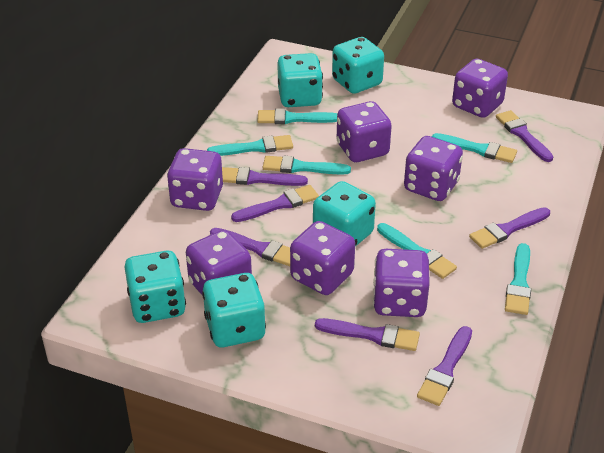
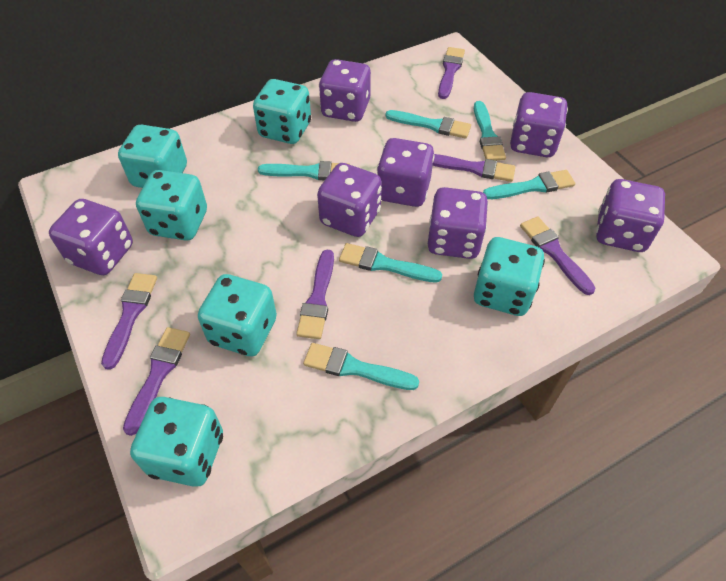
purple brush: [210,228,290,266] [222,167,308,186] [231,185,319,222] [315,318,420,351] [417,326,472,406] [469,207,550,249] [496,110,554,162] = 7 -> [101,273,157,370] [123,327,190,436] [296,250,334,339] [433,154,515,182] [438,47,465,99] [520,216,595,295] = 6
turquoise dice: [124,251,186,323] [202,273,266,347] [277,53,323,107] [313,181,376,247] [332,37,384,94] = 5 -> [118,125,187,188] [130,397,223,487] [136,170,207,241] [198,274,277,357] [253,79,311,144] [474,237,545,316] = 6

